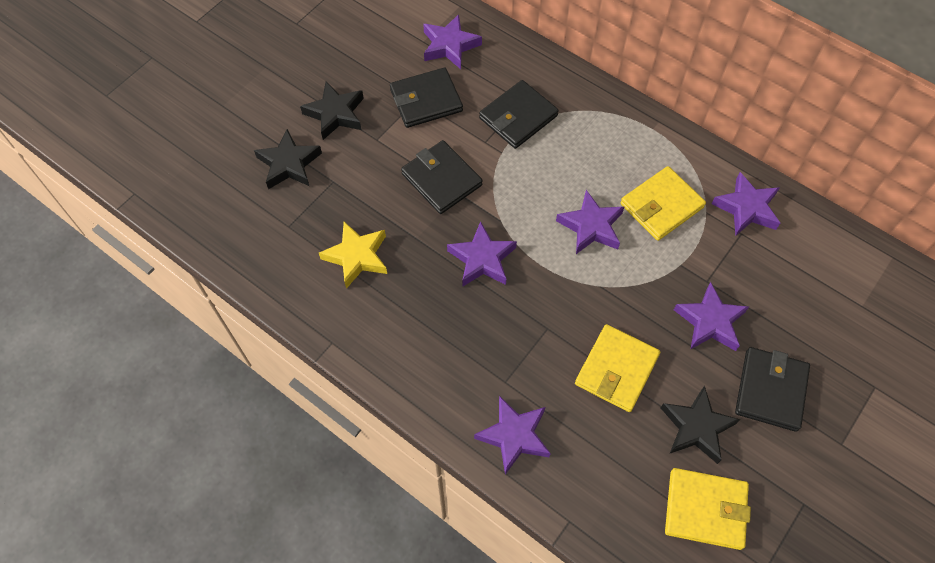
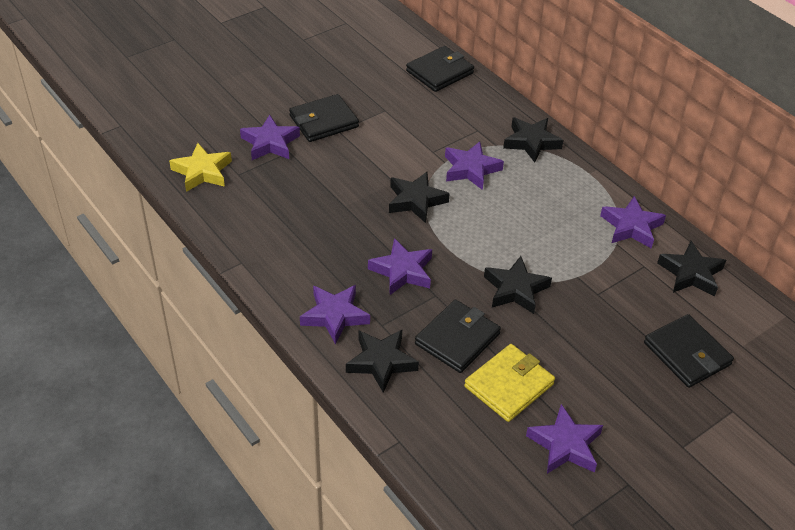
black star: [254,129,322,189] [300,82,364,140] [661,386,741,464] = 3 -> [346,330,419,393] [389,172,450,223] [484,256,552,314] [503,117,563,163] [657,241,726,296] = 5
yellow wallet: [575,324,660,412] [620,166,706,241] [665,468,751,550] = 3 -> [464,344,555,422] = 1

